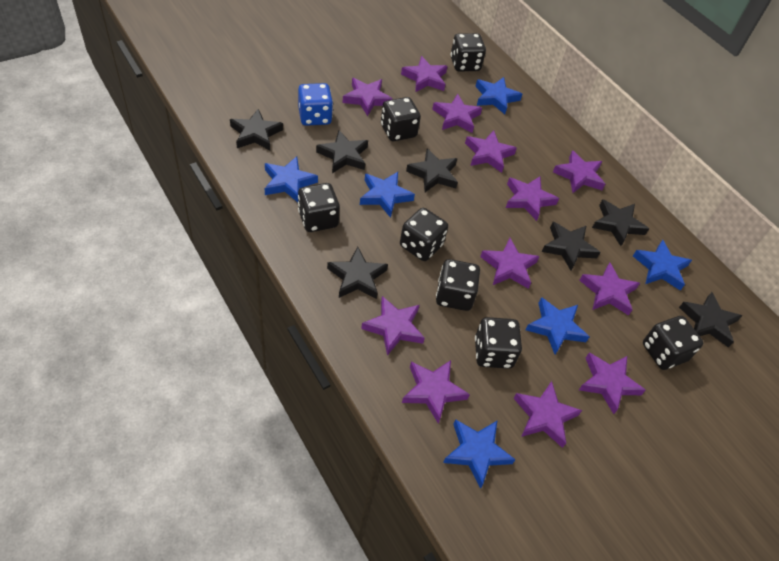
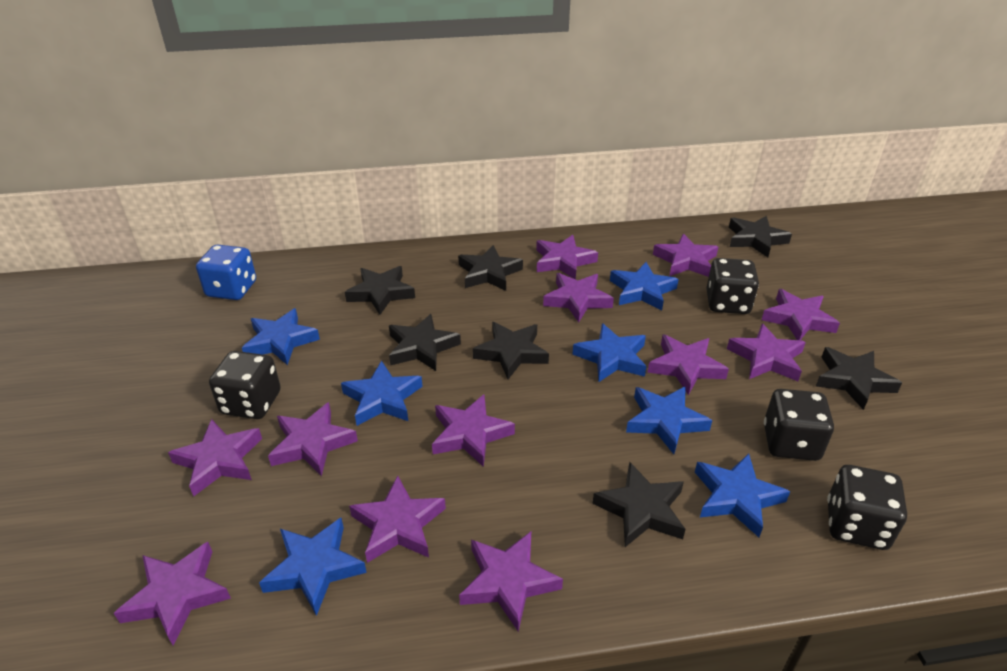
black dice: [298,183,340,232] [381,97,421,141] [400,208,448,261] [436,259,480,311] [451,33,486,72] [475,317,522,369] [643,316,703,370] = 7 -> [209,351,281,419] [706,258,759,314] [764,389,834,461] [827,465,907,550] = 4
blue star: [264,156,318,202] [360,172,415,218] [443,419,516,489] [475,77,522,114] [526,297,590,355] [633,240,692,290] = 6 -> [242,308,320,365] [259,518,367,616] [341,361,423,426] [572,323,646,382] [610,262,679,311] [626,386,712,454] [695,454,790,537] = 7

